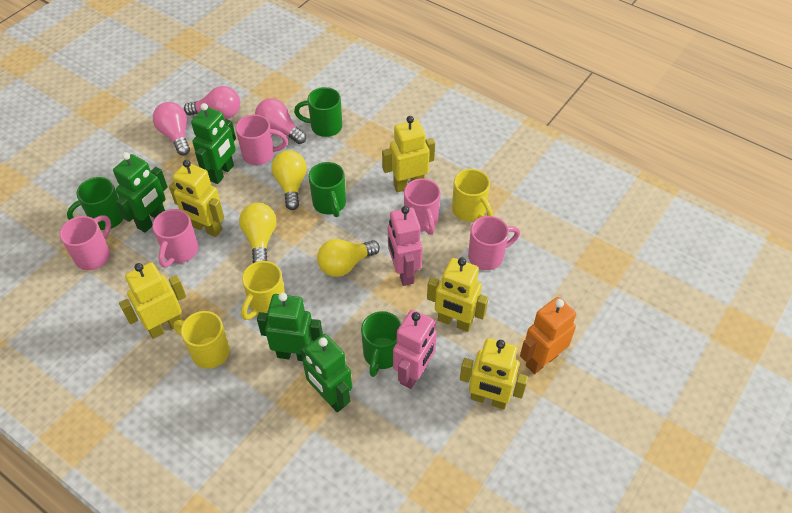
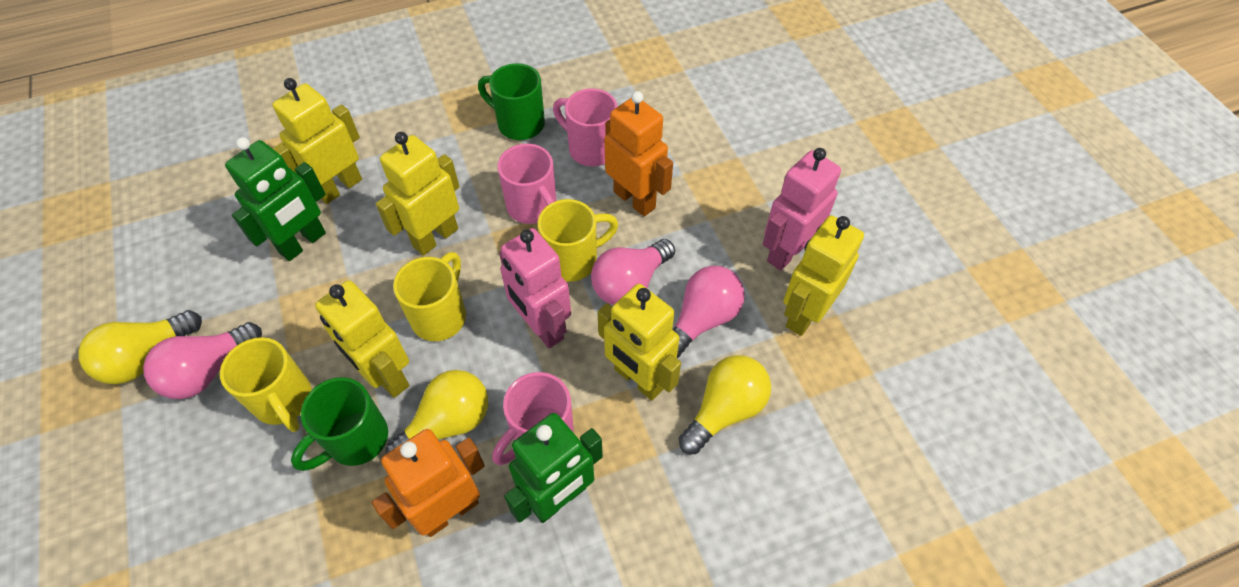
green mug: [67,177,123,230] [294,87,342,137] [309,162,346,217] [361,311,402,377] = 4 -> [291,377,388,471] [478,63,545,140] = 2
green robot: [113,152,168,233] [191,103,236,184] [257,293,323,361] [301,334,352,412] = 4 -> [225,137,326,261] [504,413,603,523] = 2
orange robot: [520,297,576,374] = 1 -> [372,429,485,537] [604,91,673,217] = 2
pink mug: [60,215,111,270] [152,209,198,268] [236,114,288,165] [404,178,440,235] [468,216,520,270] = 5 -> [492,372,574,465] [497,144,556,224] [553,88,618,166] = 3

